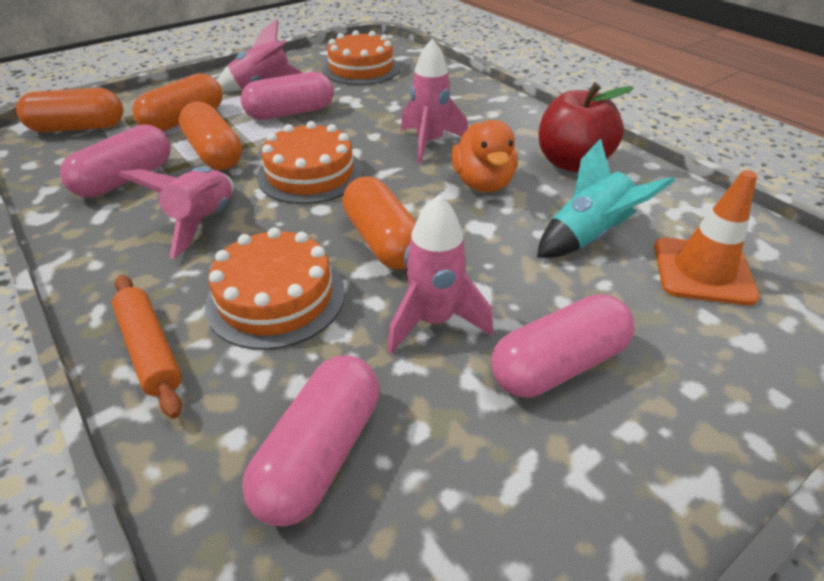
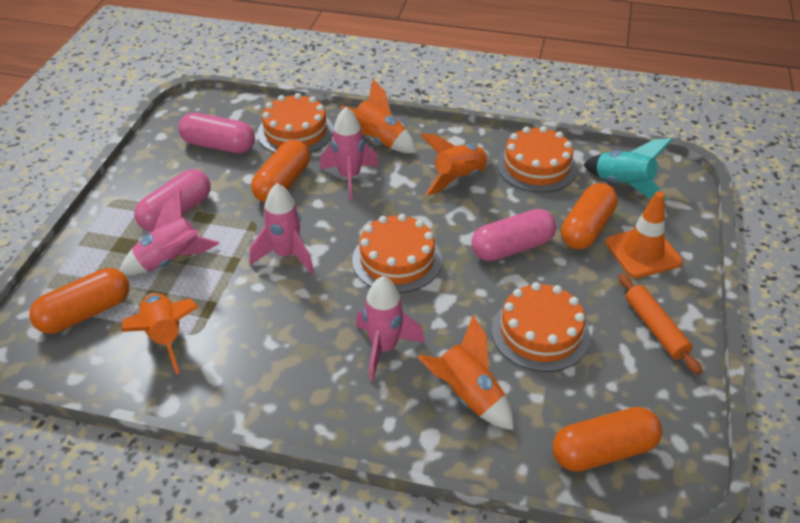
orange cake: [205,227,345,350] [257,121,363,204] [323,30,400,85] = 3 -> [257,93,334,153] [352,214,442,293] [492,282,590,372] [497,126,577,193] = 4
orange duck: [451,120,518,192] = 1 -> none = 0
orange rocket: none = 0 -> [121,293,199,374] [340,79,417,153] [418,315,514,430] [420,133,492,196] = 4
pink capsule: [60,124,171,198] [240,72,334,120] [242,356,379,527] [491,294,635,398] = 4 -> [134,169,211,232] [178,113,255,153] [472,209,557,261] = 3
red apple: [538,83,634,172] = 1 -> none = 0

